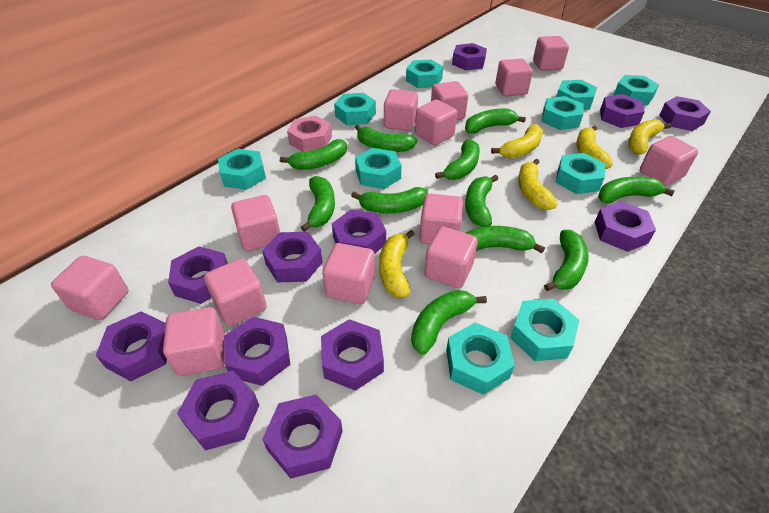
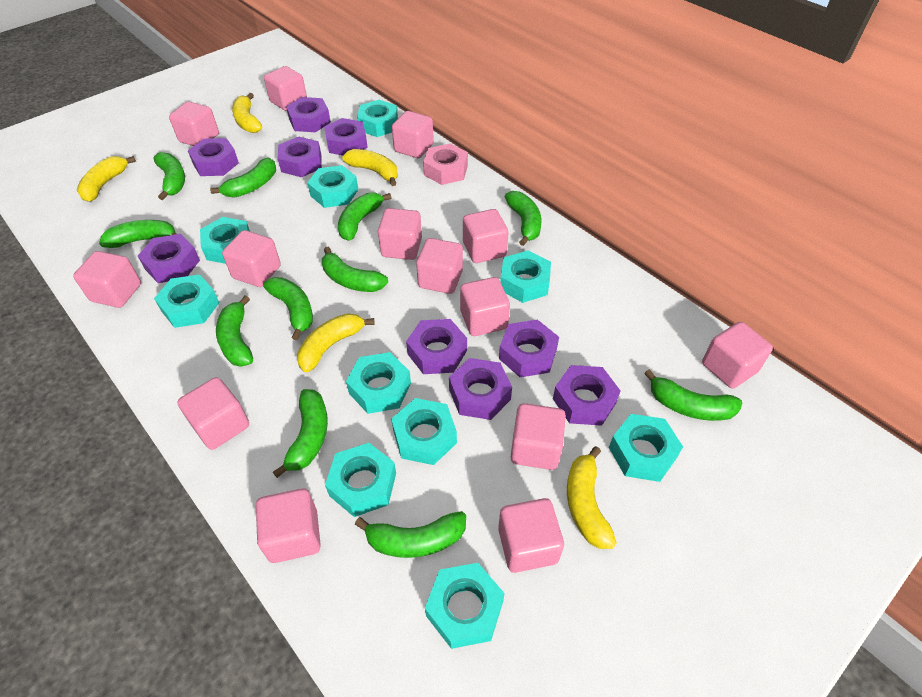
pink cube: [51,256,129,320] [163,307,225,376] [204,258,267,326] [231,195,280,251] [322,243,375,304] [384,89,418,131] [415,99,457,145] [419,193,463,244] [424,227,478,288] [431,81,468,120] [495,58,533,96] [533,36,569,71] [640,136,698,186] = 13 -> [73,251,141,308] [169,102,219,146] [177,377,249,450] [222,230,281,287] [256,488,321,563] [264,66,307,111] [378,208,422,260] [392,111,434,158] [416,238,463,294] [460,277,510,336] [463,209,508,263] [498,498,564,573] [511,403,566,470] [702,322,773,389] = 14
purple nut: [96,311,167,381] [168,246,228,304] [177,371,259,451] [224,317,290,386] [262,232,323,283] [262,395,343,479] [321,319,384,391] [332,210,386,254] [452,43,487,70] [595,201,656,252] [600,94,645,128] [659,96,711,131] = 12 -> [138,234,200,283] [188,138,239,176] [278,137,322,177] [286,97,331,132] [324,118,368,155] [406,319,467,374] [449,358,512,420] [499,320,559,377] [553,365,621,426] = 9

